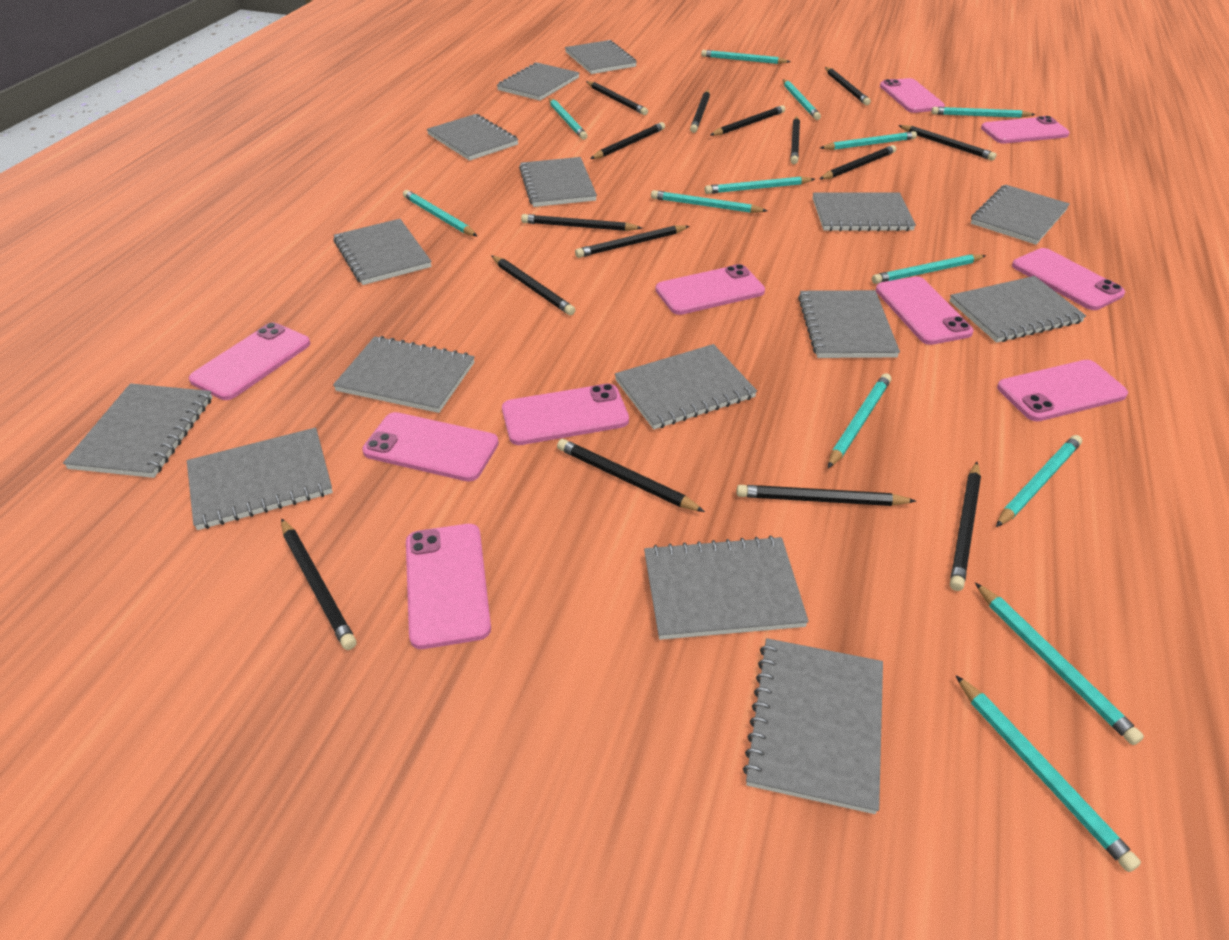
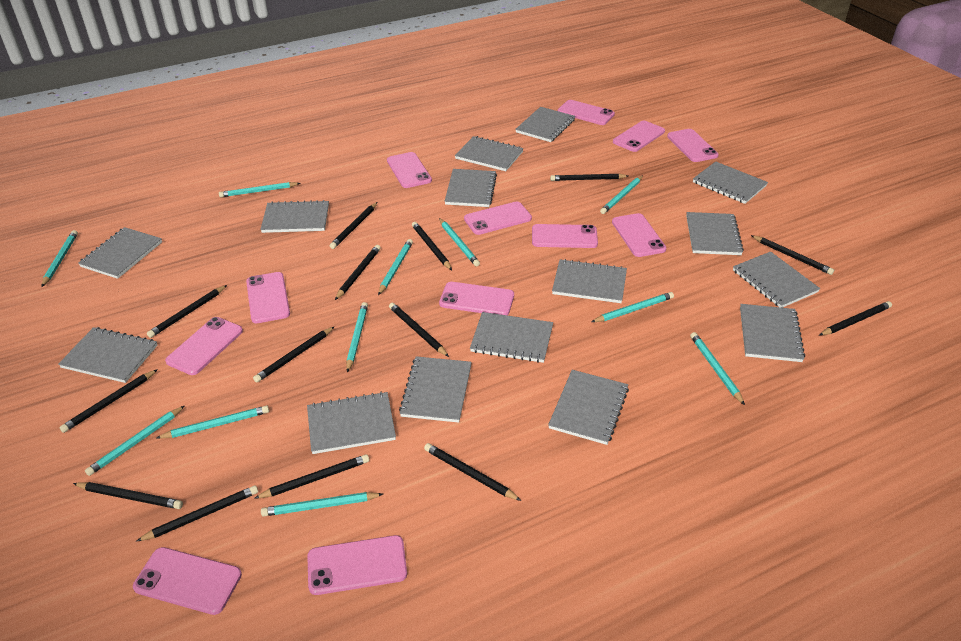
black pencil: [281,518,357,650] [491,255,575,315] [521,214,642,231] [557,439,705,512] [575,225,690,258] [586,81,648,115] [590,122,665,159] [690,90,710,133] [710,105,785,136] [737,485,916,506] [790,116,800,164] [820,145,896,179] [825,67,871,105] [898,125,997,161] [950,462,981,591] = 15 -> [59,369,158,433] [73,482,183,509] [137,485,258,541] [147,285,227,338] [253,326,335,383] [255,454,369,498] [330,202,377,249] [335,245,381,300] [389,303,449,357] [412,222,452,270] [424,443,521,501] [550,173,628,181] [751,235,834,275] [819,301,892,336] = 14
pink phone: [189,322,310,400] [362,412,499,481] [406,524,491,649] [502,383,629,445] [656,264,765,315] [876,276,974,345] [880,78,945,113] [981,116,1070,144] [997,360,1128,421] [1012,248,1125,310] = 10 -> [133,547,242,615] [165,317,243,375] [246,272,290,323] [307,535,407,595] [387,152,432,188] [439,282,514,315] [464,201,532,235] [532,224,598,248] [558,100,615,125] [612,213,667,257] [613,121,665,152] [667,129,719,162] = 12
turquoise pencil: [403,190,477,236] [549,98,588,140] [651,190,767,213] [701,50,791,64] [704,176,815,194] [783,79,821,120] [820,131,917,150] [828,373,891,468] [872,254,986,284] [931,107,1035,118] [955,675,1141,872] [975,582,1144,745] [996,435,1082,527] = 13 -> [42,230,78,287] [85,406,184,476] [156,406,269,439] [219,182,300,197] [261,492,383,517] [346,302,368,372] [378,239,413,295] [439,218,480,266] [591,292,674,322] [600,175,643,214] [690,332,745,405] = 11

